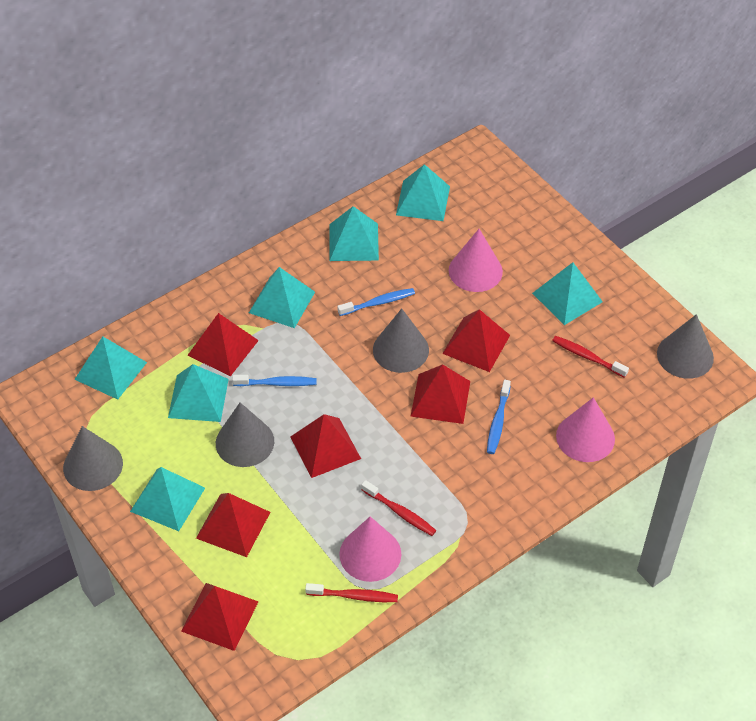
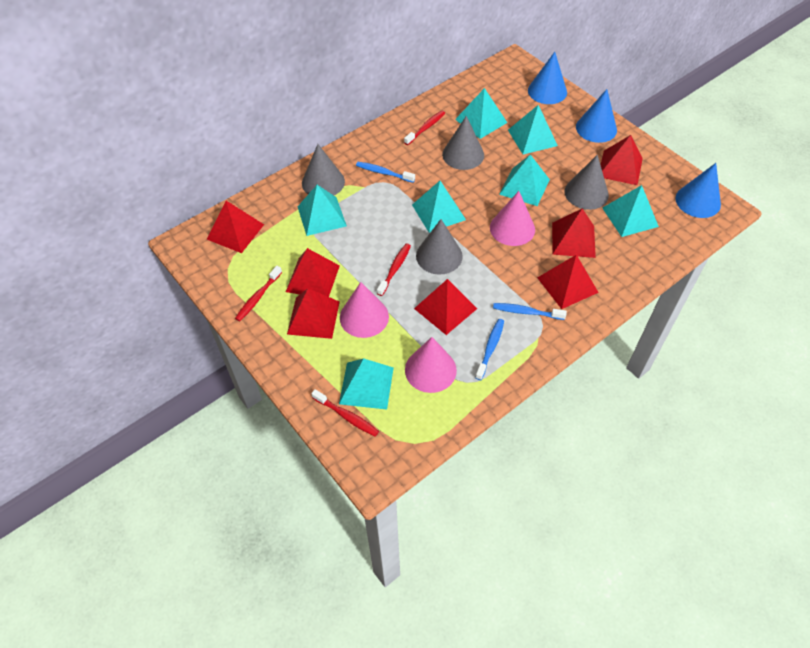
blue cone: none = 0 -> [528,52,567,104] [576,89,617,143] [675,163,721,218] = 3
red pyramid: [181,583,258,651] [187,313,259,376] [196,493,271,557] [290,414,361,478] [411,364,470,424] [442,309,510,372] = 6 -> [207,201,264,253] [286,248,340,297] [287,288,340,339] [414,279,477,335] [537,255,599,309] [552,208,596,258] [601,135,643,185] = 7
red toothbrush: [305,583,398,602] [361,480,436,536] [552,336,629,378] = 3 -> [235,266,282,321] [311,389,379,437] [377,243,411,296] [404,111,445,145] = 4

